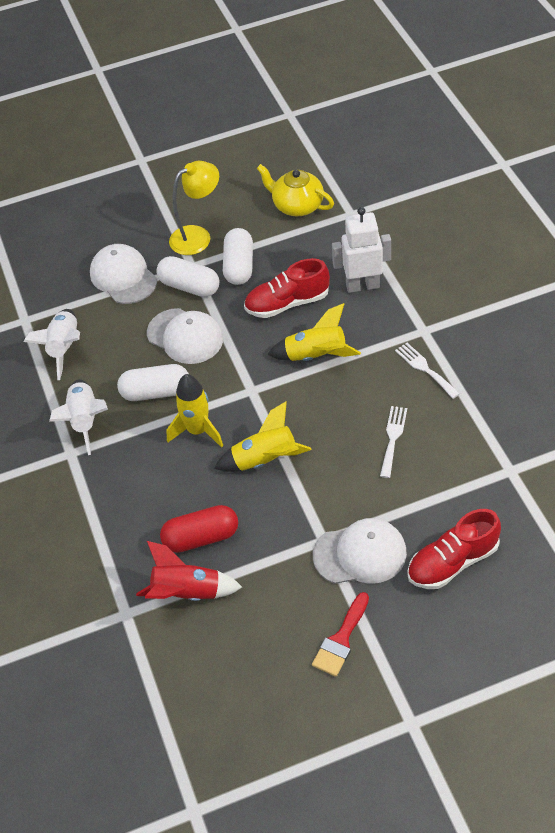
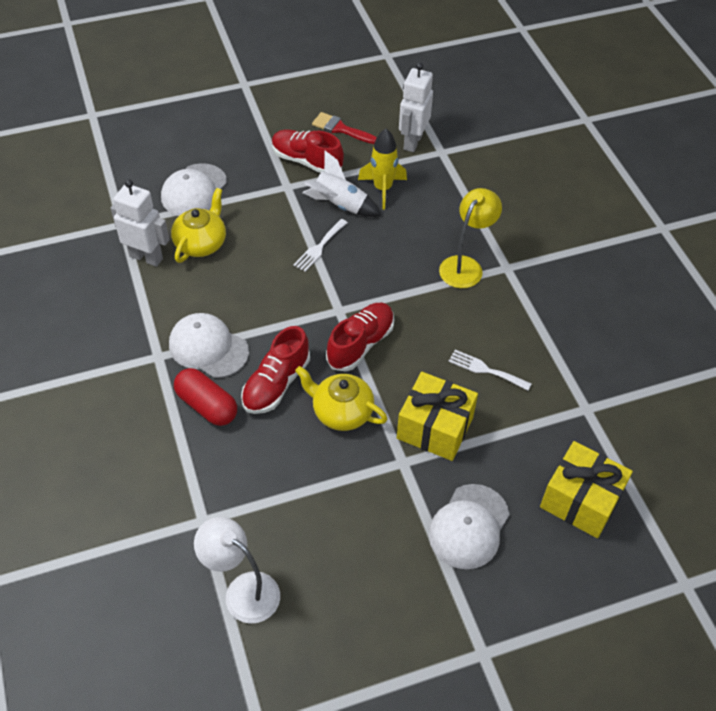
red rocket: [136,541,242,601] = 1 -> none = 0
red shoe: [244,258,330,318] [407,509,501,589] = 2 -> [241,326,310,414] [272,130,344,173] [326,303,394,371] = 3
white capsule: [117,364,189,401] [156,256,219,297] [223,228,253,285] = 3 -> none = 0
white lamp: none = 0 -> [194,517,280,624] = 1
white robot: [332,207,391,293] = 1 -> [111,179,169,267] [399,62,433,152] = 2
white rocket: [23,309,80,380] [49,379,108,455] = 2 -> [303,151,381,217] = 1
yellow gift: none = 0 -> [397,372,478,461] [540,441,633,538] = 2
yellow rocket: [167,374,223,448] [214,401,312,472] [267,303,361,361] = 3 -> [358,129,407,209] = 1
yellow teapot: [256,164,334,216] = 1 -> [171,188,226,263] [295,366,387,431] = 2

